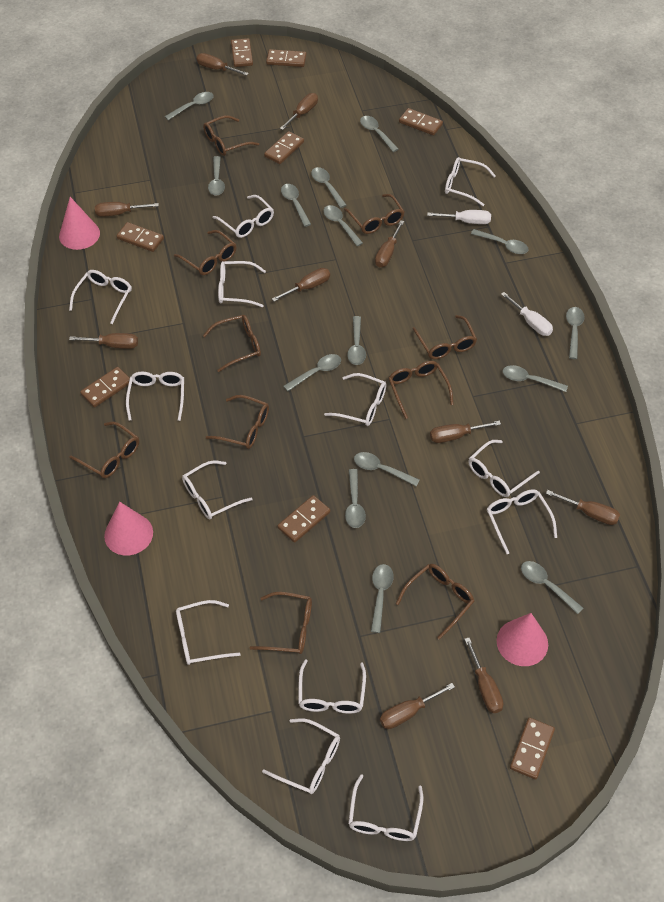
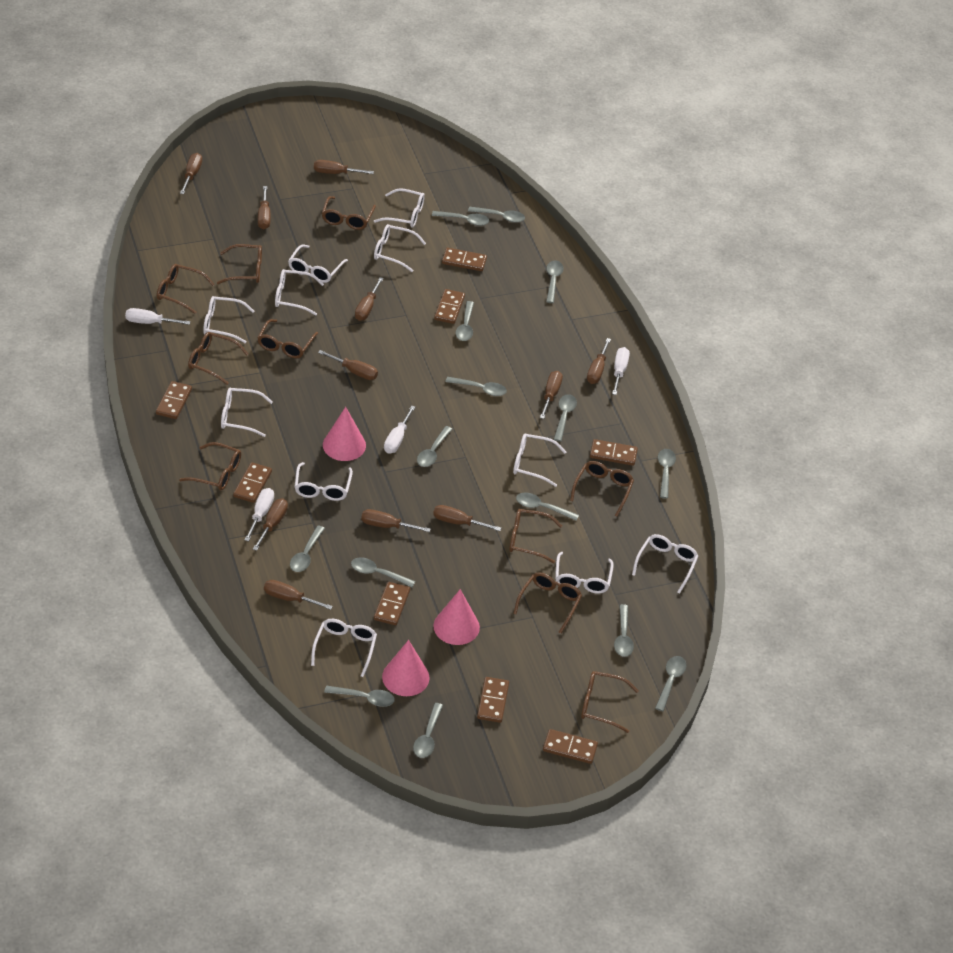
brown screwdriver: [69,333,138,349] [95,202,159,217] [196,53,249,76] [272,268,330,302] [280,93,318,130] [375,220,404,267] [380,683,455,729] [430,421,501,443] [464,638,503,713] [546,490,620,525] = 10 -> [180,153,202,194] [253,498,288,551] [258,186,271,229] [264,580,333,610] [314,160,374,174] [318,350,378,380] [355,277,384,321] [361,509,431,532] [433,505,501,531] [540,371,563,419] [587,338,611,384] = 11
white glasses: [69,270,132,324] [126,372,184,421] [176,600,241,665] [182,460,253,520] [213,195,274,238] [218,261,266,307] [262,718,340,794] [298,659,366,714] [324,373,387,426] [348,774,424,841] [445,157,496,206] [469,440,540,497] [487,489,557,554] = 13 -> [203,296,254,343] [221,388,273,437] [275,269,324,316] [288,245,348,283] [295,462,353,501] [311,619,377,677] [374,188,425,228] [374,224,426,272] [513,433,566,487] [555,552,614,594] [632,534,699,594] = 11
white screwdriver: [427,210,491,224] [501,292,553,336] = 2 -> [125,308,191,325] [245,488,274,541] [384,405,415,454] [612,347,630,395] = 4

